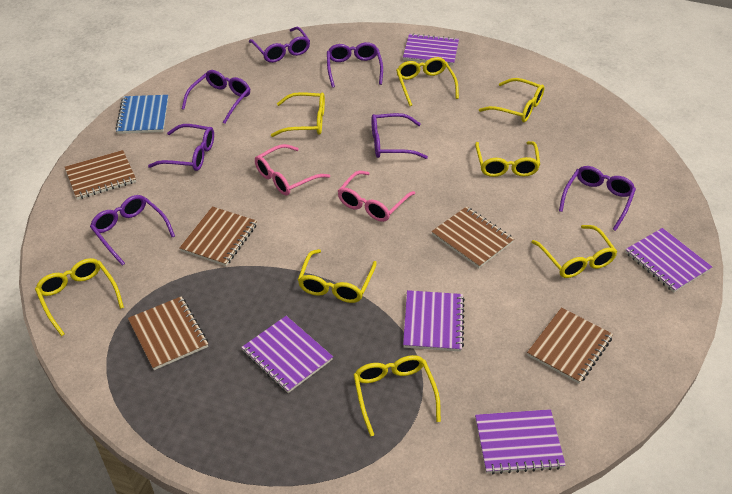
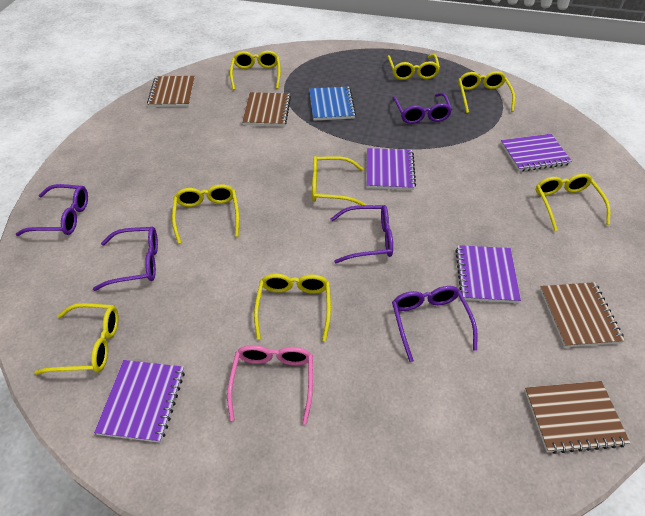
brown notebook: [65,150,136,200] [128,296,208,370] [179,206,257,266] [431,207,514,268] [527,307,613,384] = 5 -> [147,76,195,107] [242,92,291,126] [525,381,630,454] [540,282,625,347] = 4
pink glasses: [255,144,330,195] [338,171,415,222] = 2 -> [227,345,313,425] = 1
purple glasses: [90,195,175,266] [148,124,214,171] [182,70,250,124] [249,27,310,63] [327,42,383,88] [371,113,428,159] [559,166,636,231] = 7 -> [16,184,88,236] [93,227,158,291] [331,205,393,263] [392,93,452,124] [392,286,478,362] = 5
purple notebook: [241,316,333,393] [403,33,459,65] [403,290,465,352] [475,409,566,474] [625,228,712,292] = 5 -> [94,360,185,443] [367,148,416,190] [455,245,521,303] [501,134,572,171] = 4

